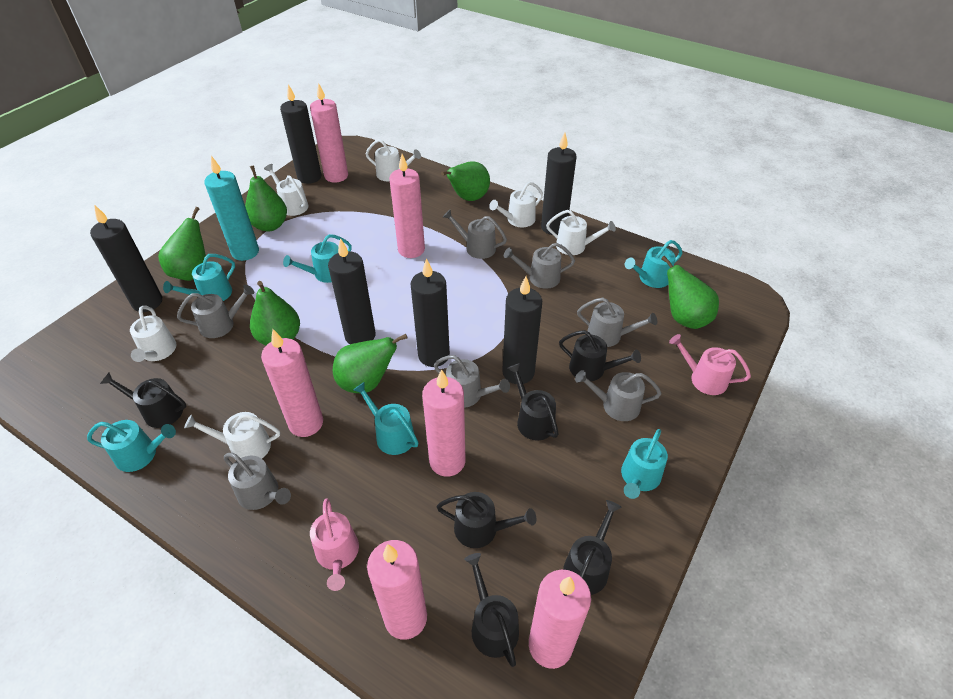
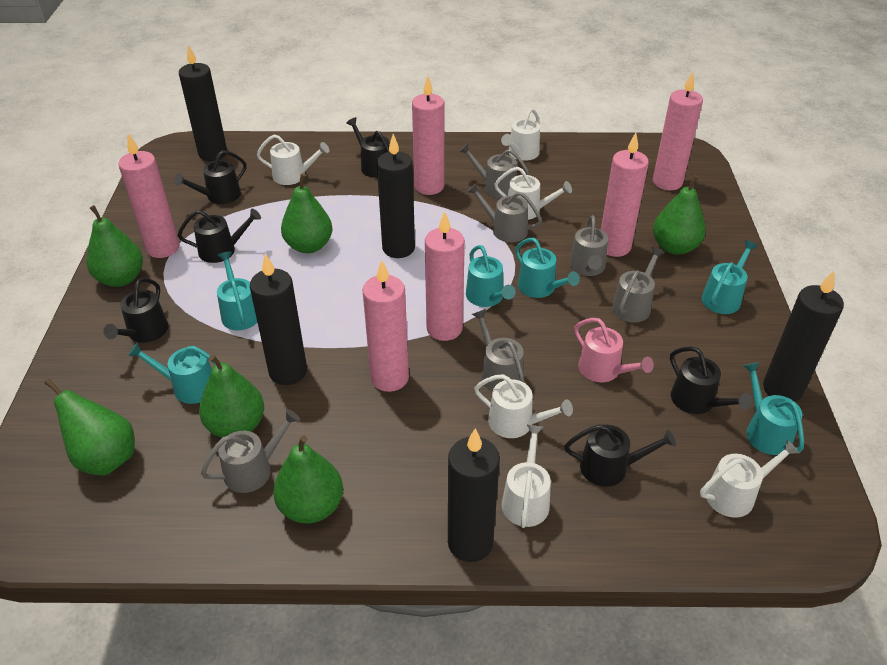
black candle: [90,205,162,312] [280,84,321,184] [328,238,375,344] [410,258,450,367] [502,277,542,384] [541,132,577,235] = 6 -> [179,45,227,161] [250,254,307,385] [377,134,415,258] [448,428,500,562] [763,271,844,402] = 5
grey watering can: [177,285,254,338] [224,453,291,510] [434,355,510,408] [443,210,507,259] [504,243,575,289] [575,370,661,421] [577,298,657,347] = 7 -> [201,409,300,493] [459,143,530,198] [467,183,542,242] [472,309,525,392] [569,215,608,276] [612,247,665,322] = 6
pink watering can: [310,498,359,591] [669,334,751,395] = 2 -> [574,318,654,382] = 1
turquoise candle: [204,156,259,261] = 1 -> none = 0

